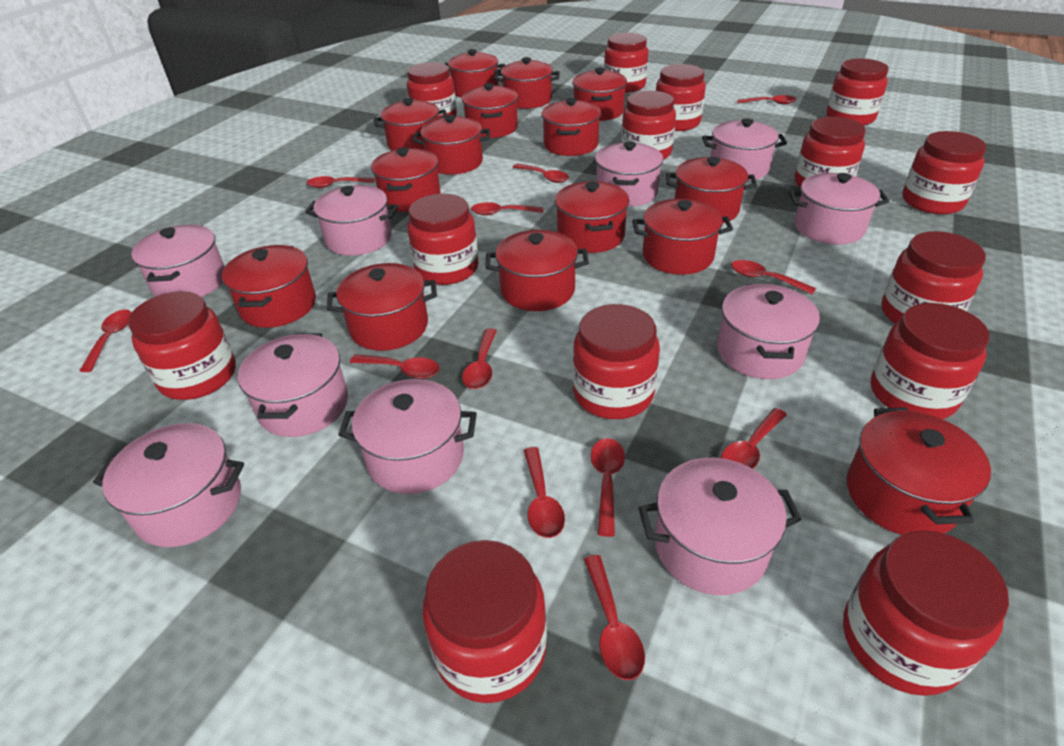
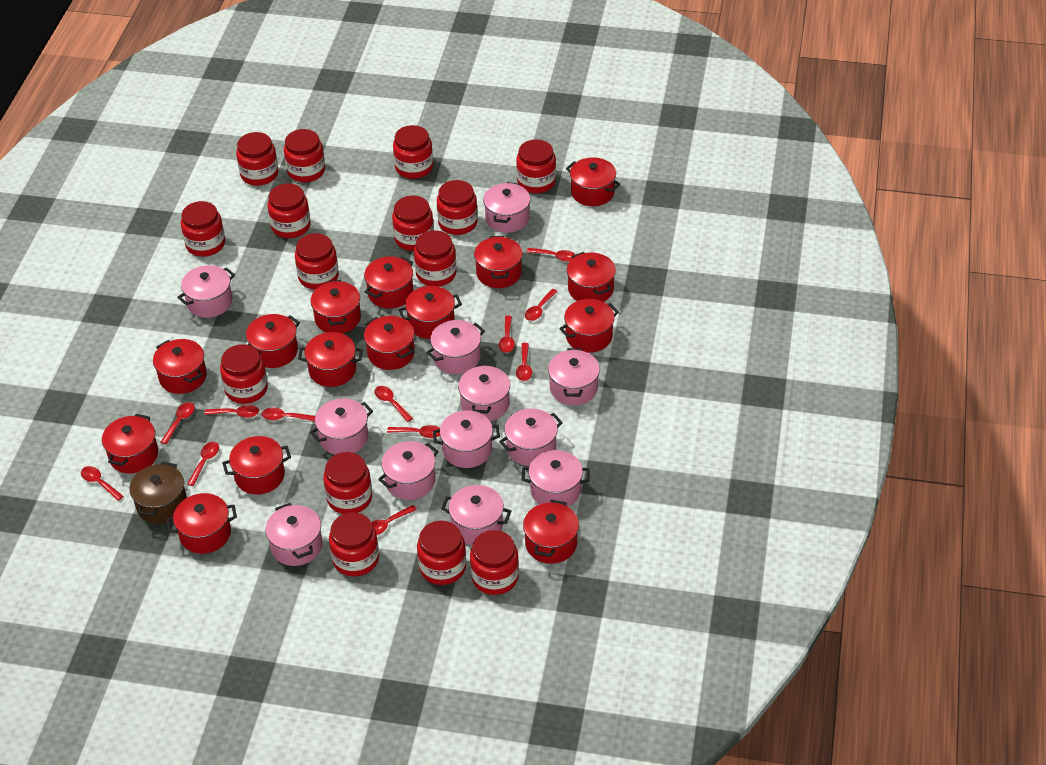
brown pot: none = 0 -> [129,462,187,524] = 1
pink pot: [93,423,244,547] [131,225,225,297] [238,333,348,437] [305,185,399,256] [338,379,477,494] [595,141,663,207] [639,458,802,595] [702,118,787,181] [717,284,820,379] [789,173,889,245] = 10 -> [177,265,235,318] [265,503,322,566] [310,398,373,455] [378,441,439,500] [426,320,485,374] [433,410,500,468] [441,485,511,545] [458,364,510,421] [483,182,530,233] [499,408,563,466] [522,450,590,507] [548,348,600,405] = 12
red jar: [128,291,236,400] [407,62,457,118] [407,194,478,285] [423,540,547,703] [573,304,660,419] [604,33,648,93] [621,91,676,160] [656,64,706,131] [795,117,866,188] [826,58,889,126] [843,530,1009,696] [871,303,989,419] [881,231,986,324] [902,131,987,214] = 14 -> [181,201,225,257] [220,344,268,404] [236,132,278,186] [268,183,311,238] [284,129,325,183] [295,233,339,290] [323,452,372,514] [329,512,379,577] [392,196,434,251] [393,125,433,179] [414,230,456,287] [417,521,466,585] [437,180,478,235] [470,530,519,595] [516,139,556,193] = 15

